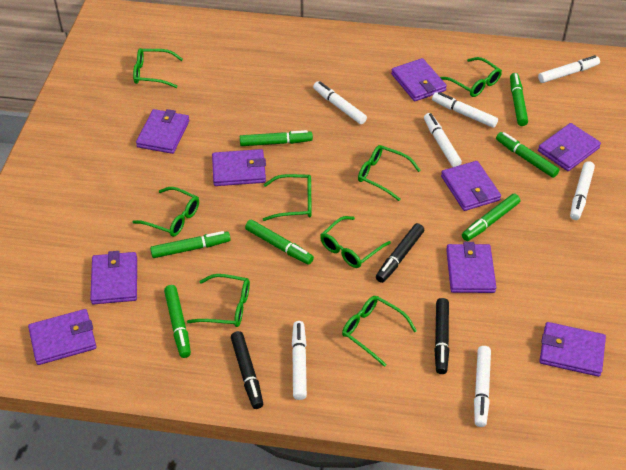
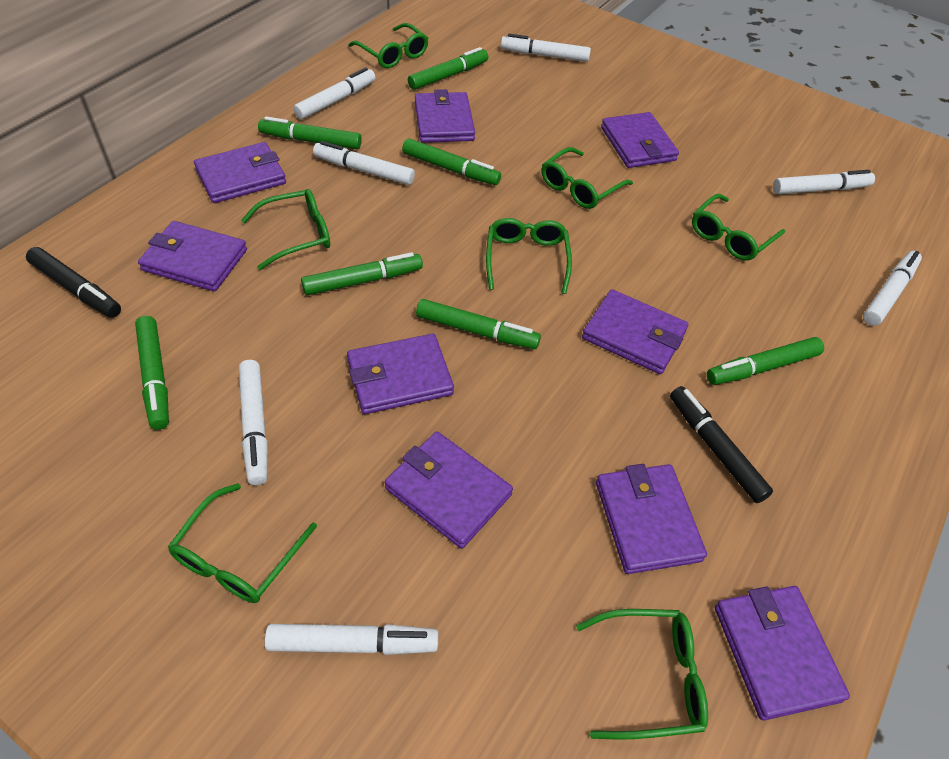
black marker: [231,331,263,409] [376,223,424,283] [434,298,449,374] = 3 -> [26,247,121,318] [670,386,773,503] = 2
green glasses: [132,187,199,237] [133,48,183,88] [187,274,250,327] [263,174,312,221] [320,216,391,268] [342,296,417,367] [358,145,421,201] [440,57,502,97] = 8 -> [168,483,317,603] [241,189,330,270] [348,23,429,68] [486,218,572,294] [541,147,633,209] [576,609,708,740] [692,194,785,261] = 7

